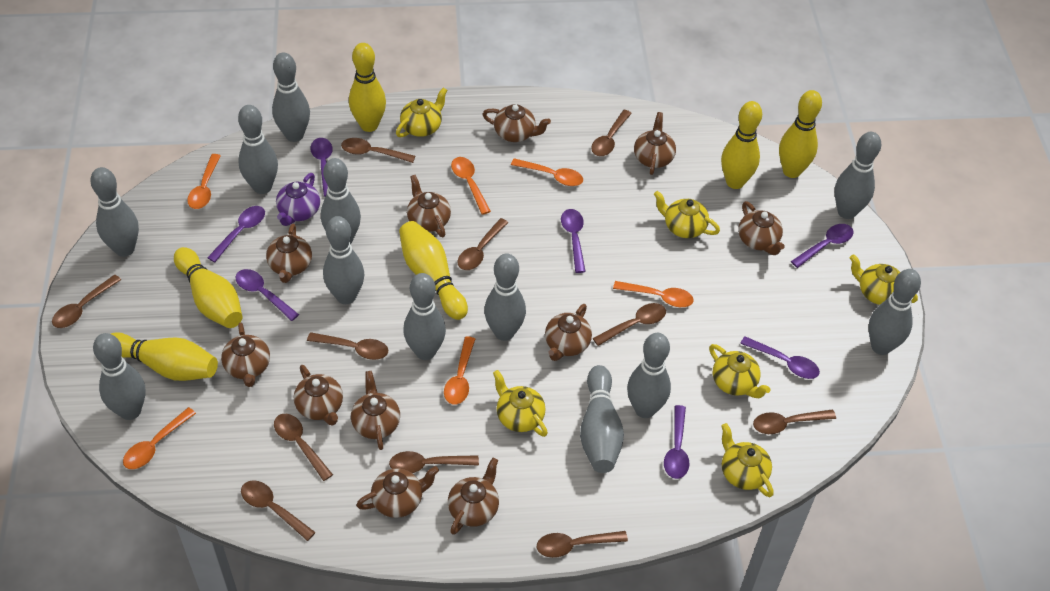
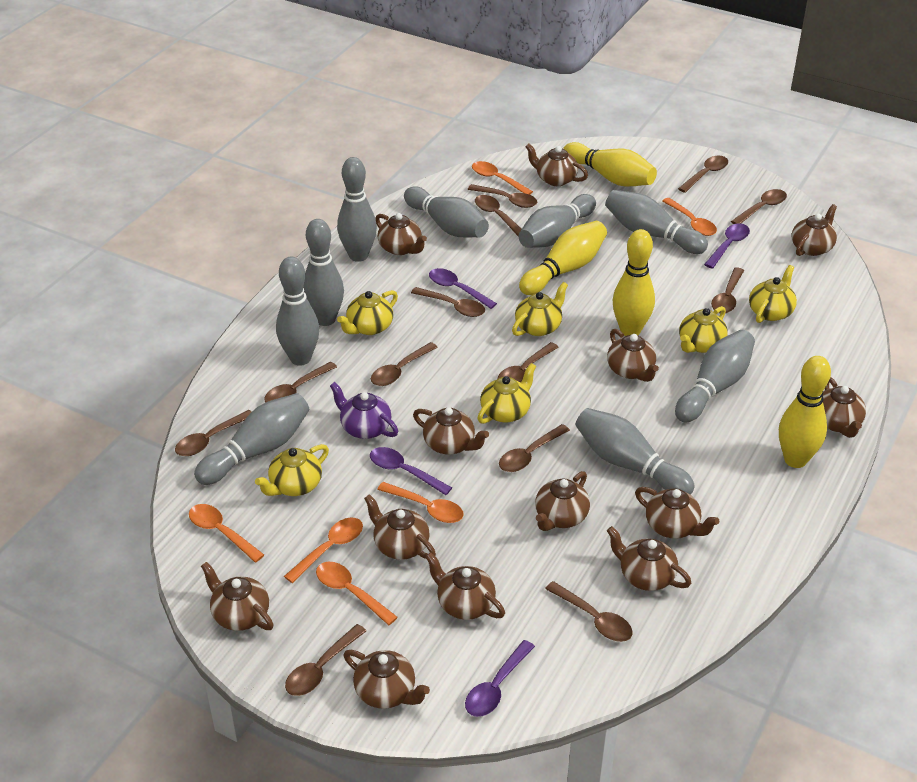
brown spoon: [52,275,121,328] [241,480,316,541] [274,414,333,481] [307,332,388,360] [341,138,415,163] [389,451,479,473] [458,218,509,270] [537,531,628,558] [591,110,632,156] [593,303,666,346] [753,410,836,434] = 11 -> [175,410,252,456] [264,362,337,402] [285,624,366,696] [371,342,438,386] [411,287,485,317] [468,184,537,208] [475,195,522,237] [498,342,559,382] [499,424,570,472] [545,581,633,642] [678,156,728,193] [711,267,744,313] [731,189,787,224] = 13
brown teapot: [221,323,270,387] [266,224,312,283] [294,365,343,426] [351,371,400,450] [356,466,439,518] [407,175,451,237] [448,458,499,535] [482,104,551,142] [545,304,592,361] [634,112,676,175] [738,201,785,255] = 11 -> [201,562,274,631] [344,650,430,709] [364,494,436,560] [375,213,427,255] [413,407,489,454] [425,552,505,620] [525,143,588,186] [535,471,590,531] [607,329,659,382] [607,526,691,591] [635,487,719,539] [792,204,837,256] [823,377,866,438] = 13
grey bowling pin: [90,167,139,257] [93,333,146,420] [238,105,278,194] [272,53,310,142] [321,158,361,244] [323,216,364,304] [403,273,446,360] [484,253,526,341] [580,365,624,473] [627,333,671,418] [835,132,881,219] [868,269,921,355] = 12 -> [194,393,309,485] [276,257,319,366] [303,219,344,326] [337,157,377,262] [404,186,489,238] [519,194,596,248] [575,408,695,494] [605,190,708,254] [675,330,755,422] = 9
purple spoon: [207,206,265,262] [235,269,299,321] [310,138,333,197] [561,209,586,273] [664,405,689,479] [740,336,820,379] [791,224,854,268] = 7 -> [370,447,452,495] [429,268,497,309] [465,640,535,717] [704,223,750,269] = 4
yellow bowling pin: [111,332,218,381] [174,247,242,328] [349,43,386,132] [399,221,468,320] [721,101,762,189] [779,90,822,178] = 6 -> [519,221,607,295] [563,142,657,187] [613,229,655,336] [779,356,831,468] = 4

